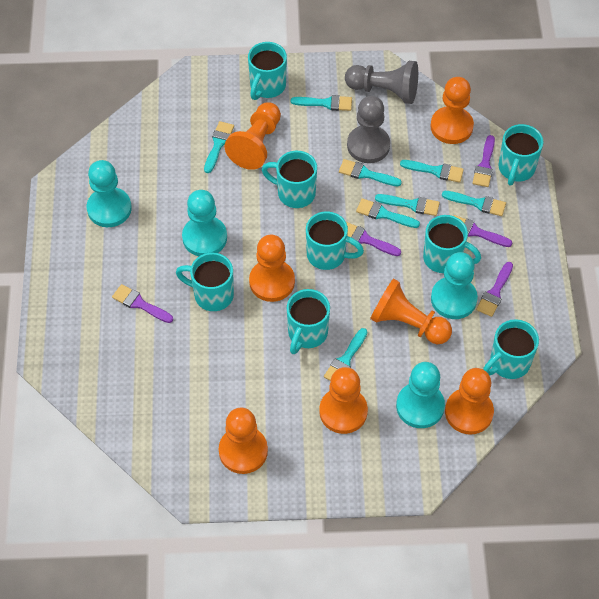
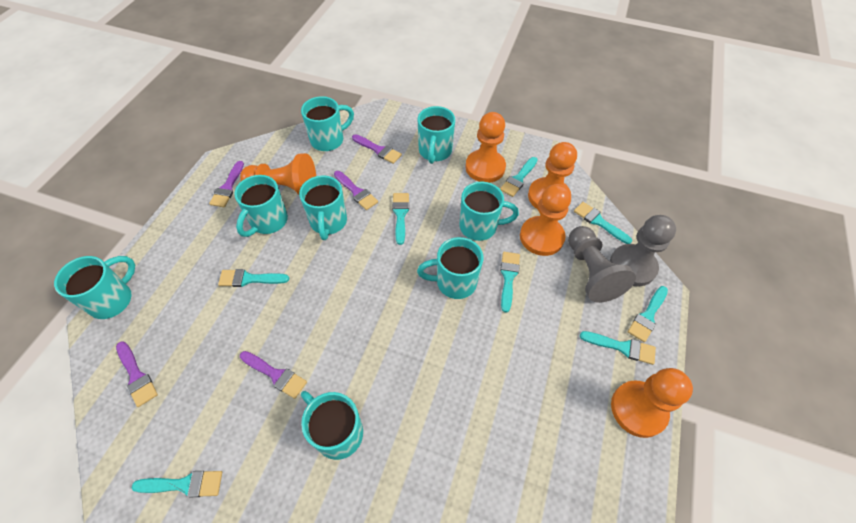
orange pawn: [219,408,268,474] [224,102,281,170] [249,235,295,302] [319,367,368,434] [370,278,452,344] [430,77,474,144] [445,368,494,435] = 7 -> [240,153,316,195] [465,112,506,183] [520,184,571,256] [528,142,577,209] [611,368,693,438] = 5
turquoise pawn: [87,160,132,227] [182,190,227,256] [396,362,445,428] [431,252,478,319] = 4 -> none = 0

